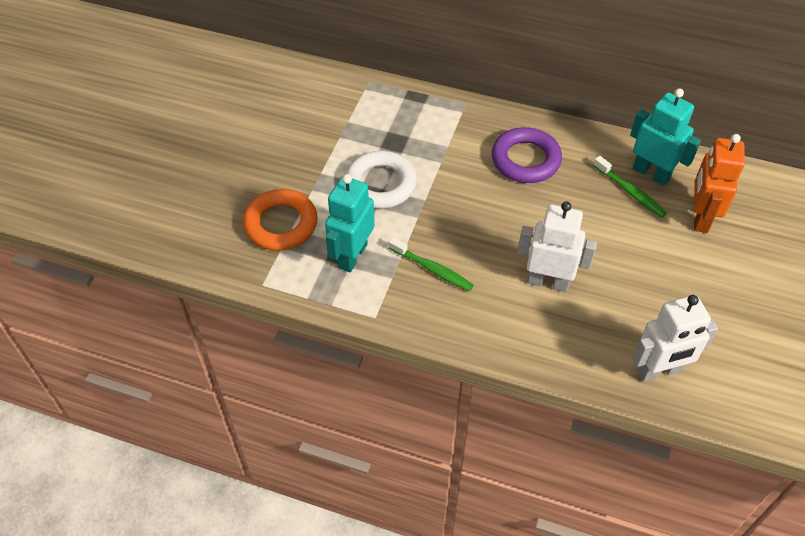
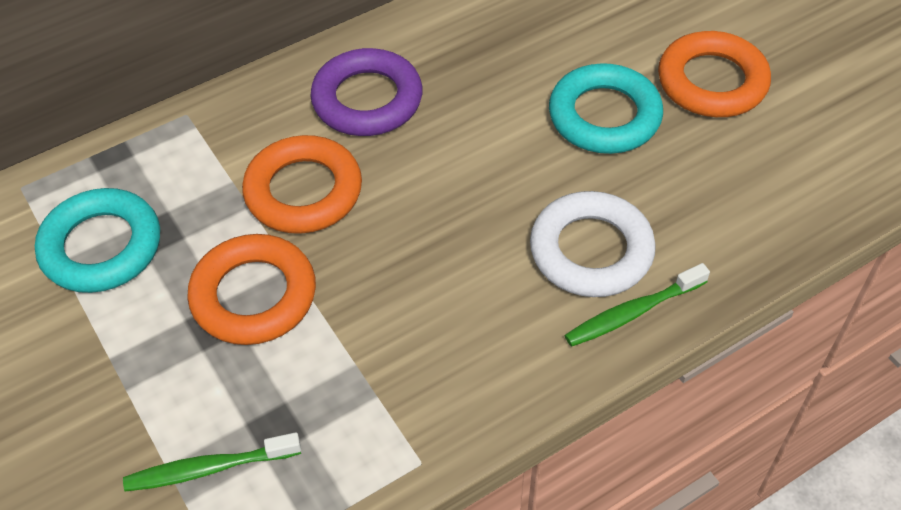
orange ring: [243,189,318,251] = 1 -> [187,234,316,345] [242,135,362,234] [658,31,771,117] = 3
orange robot: [694,134,745,233] = 1 -> none = 0
turquoise ring: none = 0 -> [35,188,160,293] [549,63,663,154] = 2
turquoise robot: [325,174,375,272] [630,88,701,186] = 2 -> none = 0
white robot: [517,201,597,292] [632,295,718,382] = 2 -> none = 0

